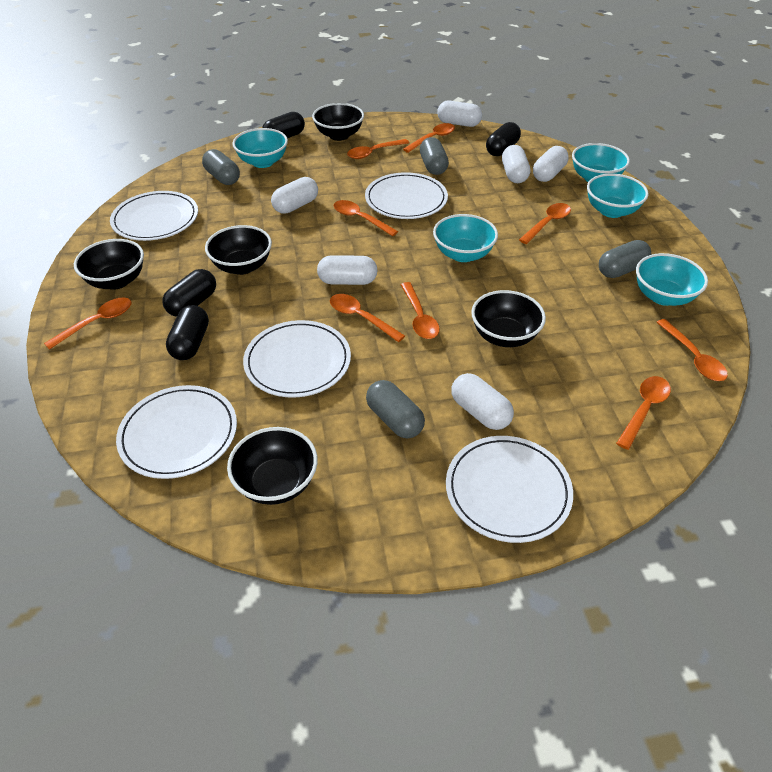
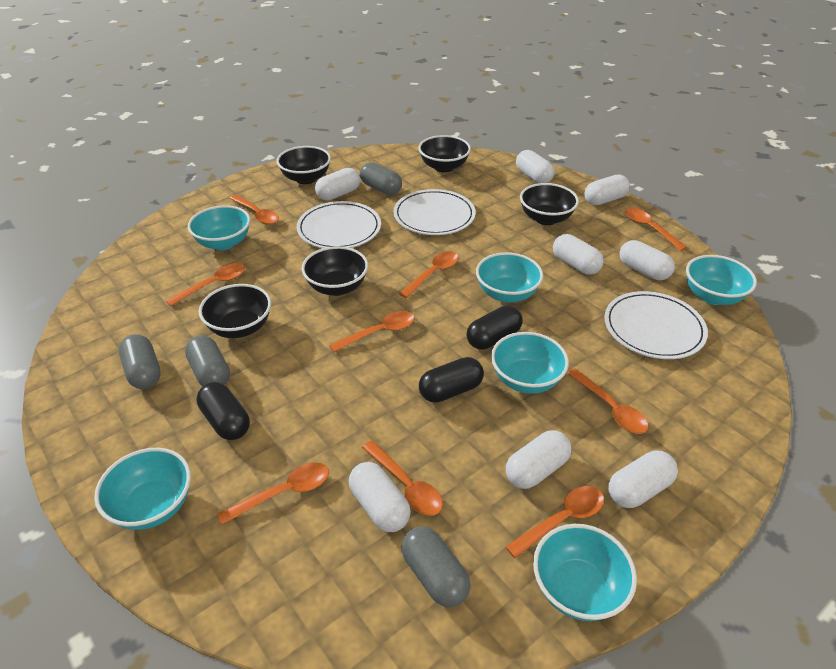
black capsule: [162,269,216,317] [166,305,209,360] [262,112,305,138] [486,122,521,156] = 4 -> [197,382,250,440] [419,357,484,403] [466,305,523,350] = 3
turquoise bowl: [232,128,288,168] [433,214,498,262] [572,143,630,182] [587,174,649,218] [636,253,708,306] = 5 -> [94,448,191,530] [188,205,250,250] [476,252,543,302] [491,332,569,394] [533,524,637,621] [686,255,757,305] = 6
white capsule: [271,177,318,214] [317,255,378,285] [437,101,482,127] [451,373,514,430] [502,145,530,183] [533,146,569,182] = 6 -> [315,168,360,200] [349,462,411,532] [506,430,572,489] [516,150,555,183] [553,234,604,275] [584,175,630,205] [608,451,678,508] [619,240,675,280] = 8
white plate: [110,191,198,241] [116,385,237,479] [243,320,351,398] [365,172,448,219] [446,436,573,543] = 5 -> [297,201,381,248] [394,189,476,235] [604,291,708,359] = 3

